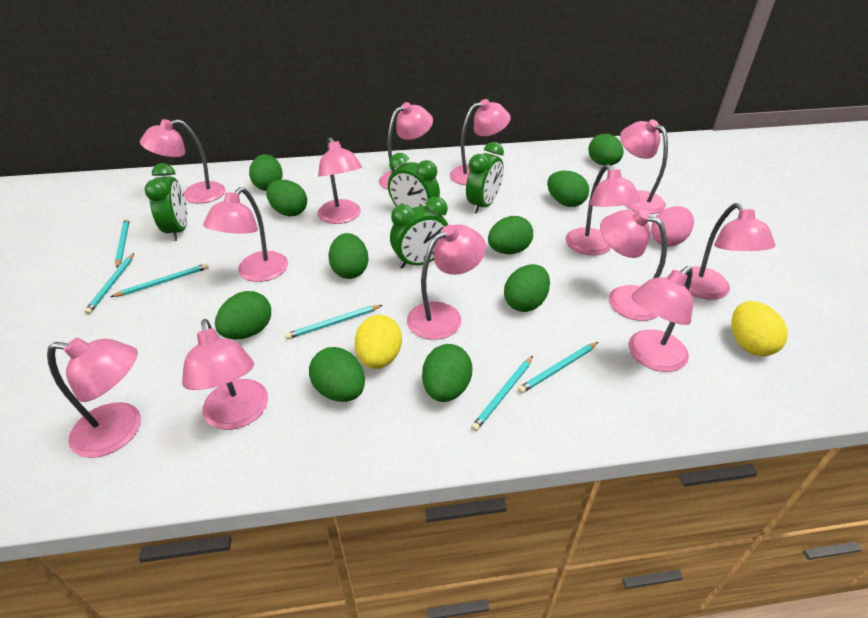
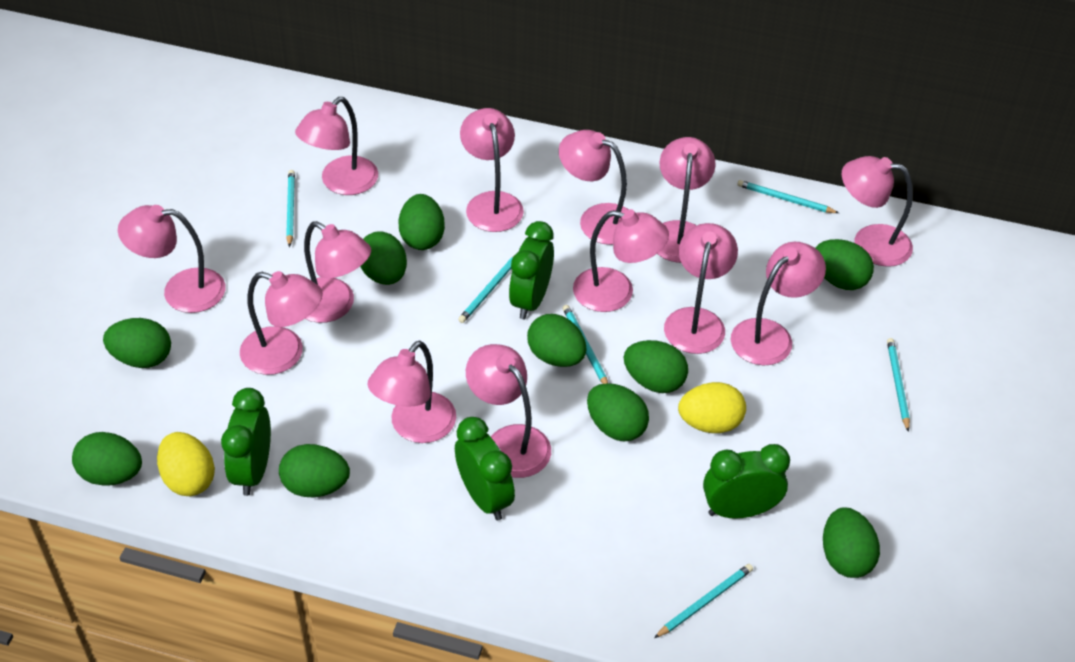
pink egg: [651,206,694,246] = 1 -> none = 0

